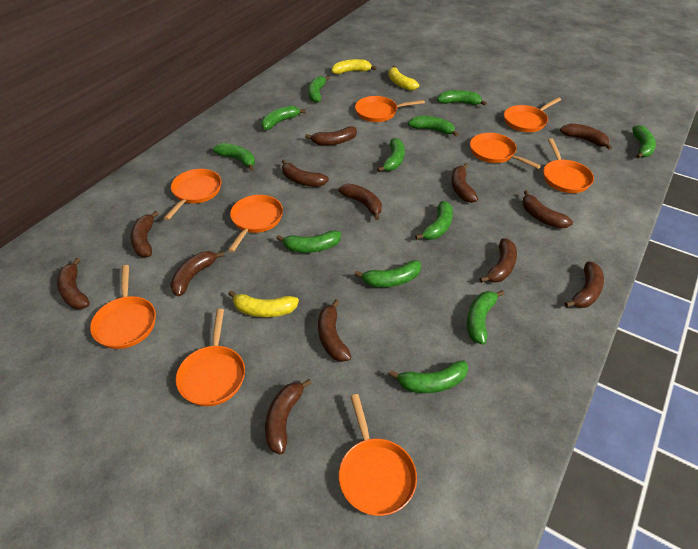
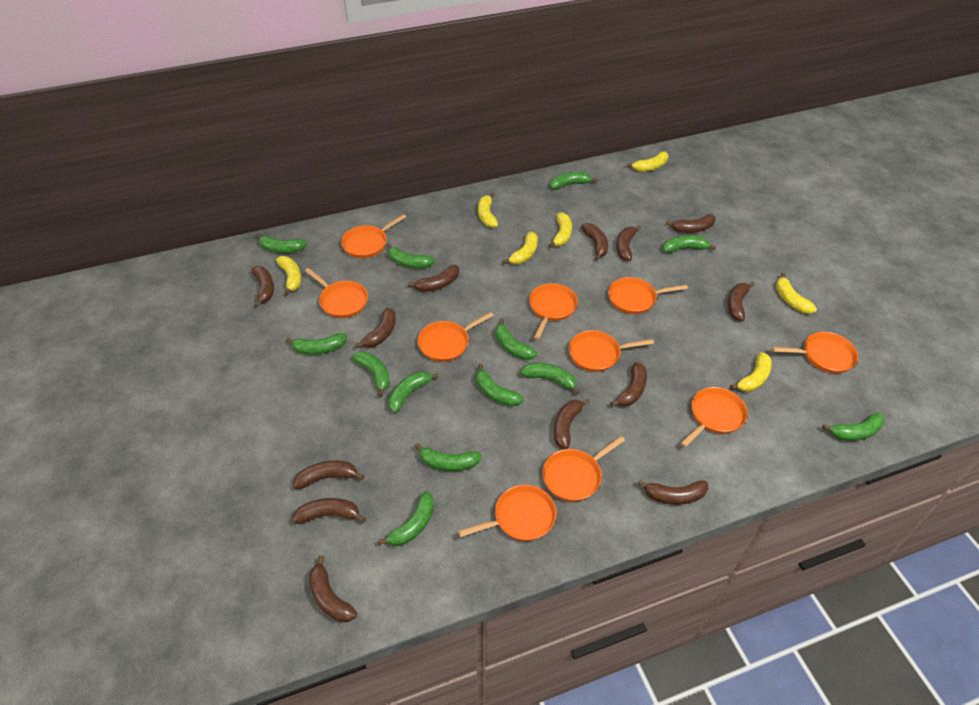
green banana: [213,143,255,171] [261,106,306,130] [276,230,341,253] [308,76,330,103] [354,260,421,287] [377,138,405,172] [389,360,468,393] [408,116,459,137] [415,201,453,240] [437,90,487,106] [467,290,504,345] [632,125,656,158] = 12 -> [256,233,307,253] [286,333,347,355] [352,351,390,397] [378,491,434,546] [387,244,435,268] [388,371,439,413] [414,443,481,471] [476,364,524,406] [495,318,537,360] [520,363,580,394] [550,172,597,190] [663,236,716,253] [822,413,885,441] = 13
orange pan: [90,265,156,349] [164,169,221,220] [176,309,245,406] [228,195,283,252] [339,394,417,516] [355,96,425,122] [470,133,541,169] [504,97,561,132] [543,138,594,193] = 9 -> [305,268,368,318] [341,214,406,258] [418,312,494,362] [458,485,556,541] [529,283,578,339] [542,436,625,502] [569,330,654,372] [608,277,688,314] [680,387,748,447] [772,332,858,373] = 10
yellow banana: [228,291,299,317] [332,59,377,74] [388,65,419,91] = 3 -> [276,256,301,296] [478,193,498,228] [503,232,538,264] [549,212,572,248] [627,151,668,172] [730,352,772,392] [776,273,817,314] = 7

